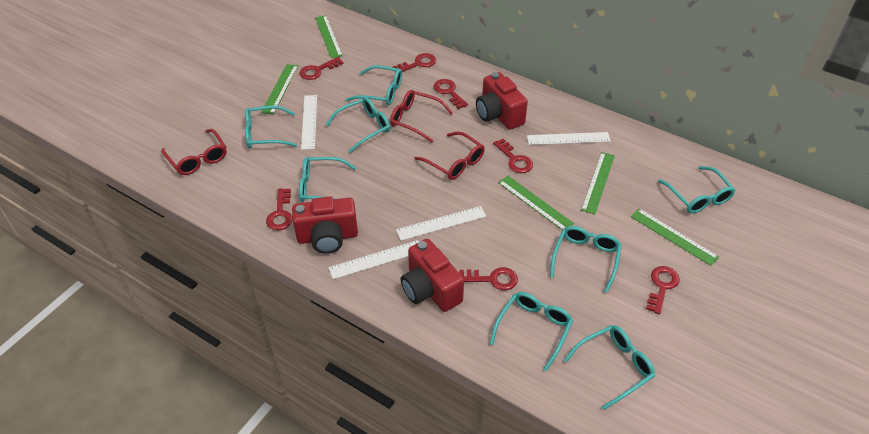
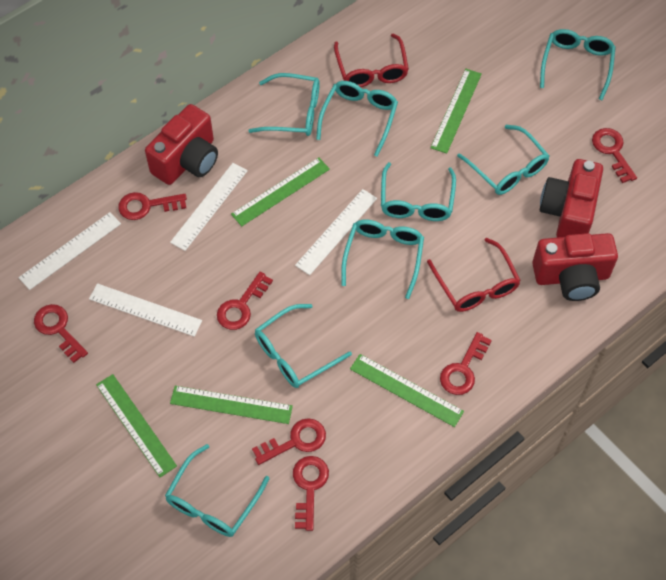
red glasses: [161,129,227,175] [390,90,453,143] [414,131,485,180] = 3 -> [334,33,409,87] [427,238,521,312] = 2

